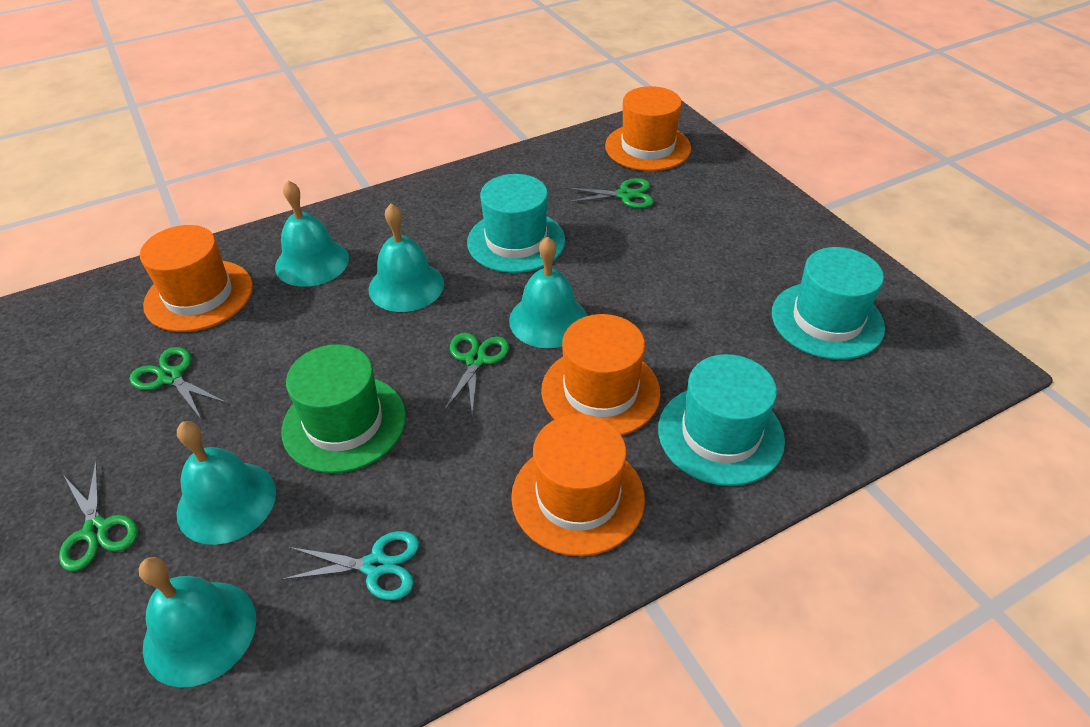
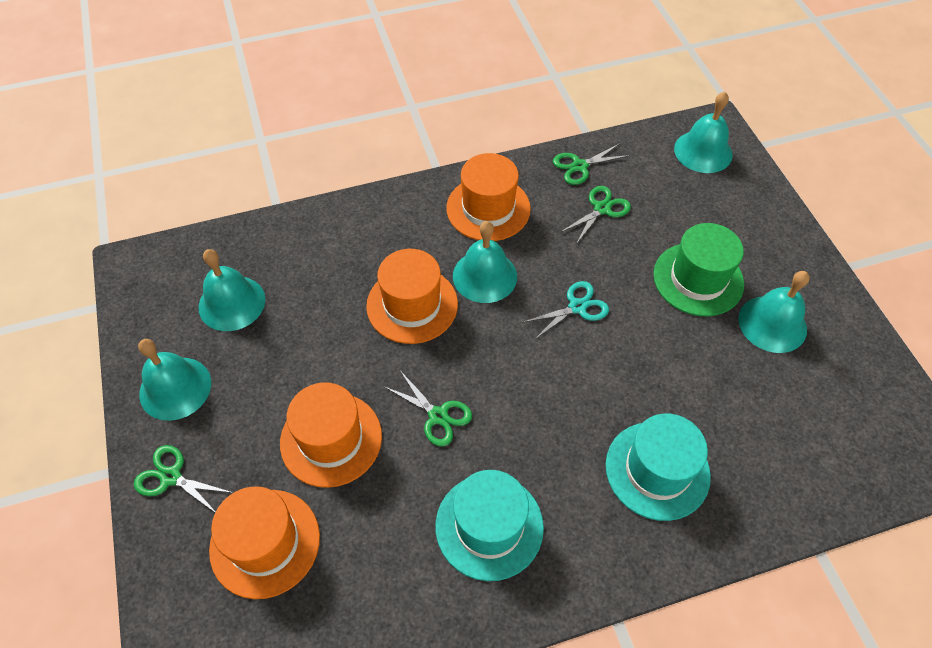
turquoise hat: [467,174,565,273] [658,354,785,486] [772,247,885,360] = 3 -> [435,470,544,581] [606,413,711,521] = 2

